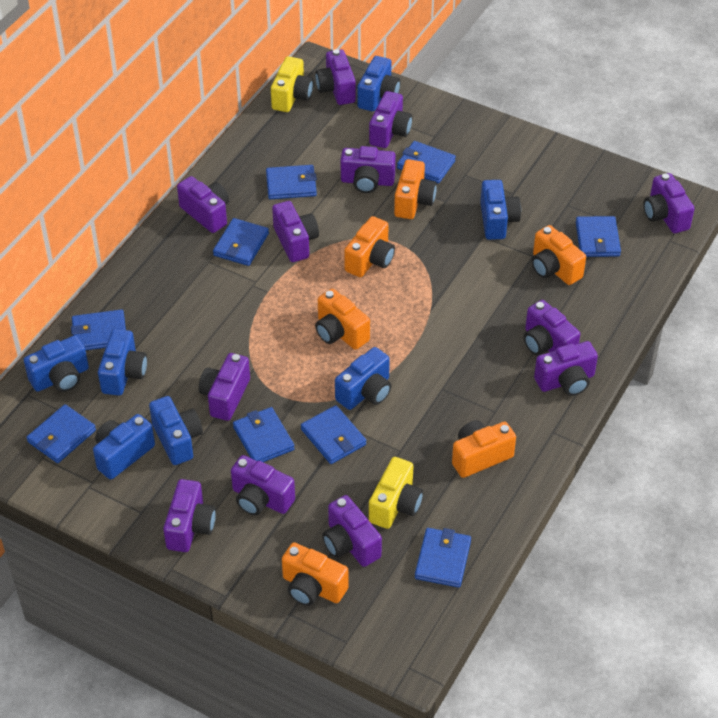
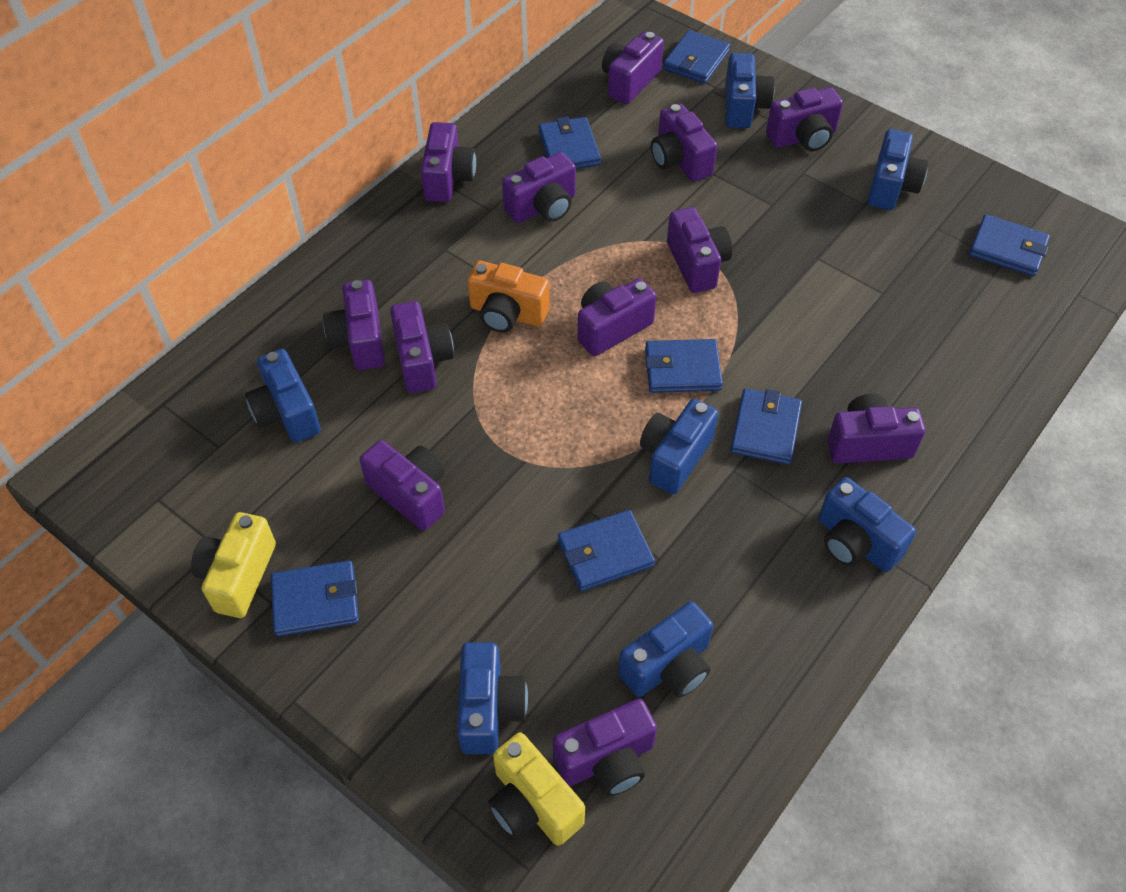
blue wallet: [27,404,96,463] [71,309,126,350] [213,218,269,266] [233,407,295,462] [266,165,317,199] [301,405,366,464] [397,141,456,183] [415,528,471,588] [576,216,621,257] = 9 -> [271,561,359,637] [539,117,601,169] [558,510,655,591] [645,339,723,393] [663,30,730,84] [730,388,802,465] [969,214,1050,277] = 7
orange camera: [282,542,349,606] [315,289,370,350] [344,216,395,277] [394,159,437,219] [452,420,516,478] [532,225,586,285] = 6 -> [467,261,550,333] = 1

